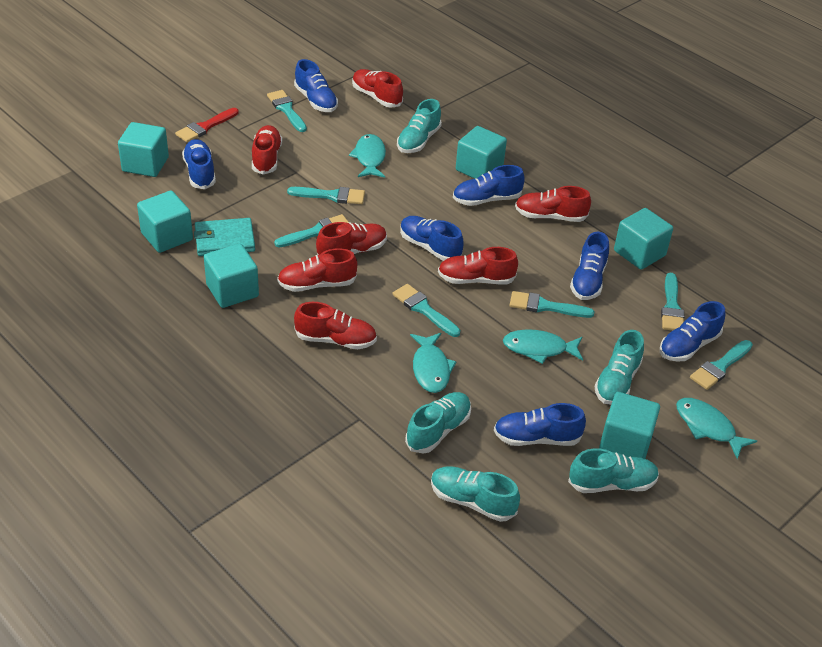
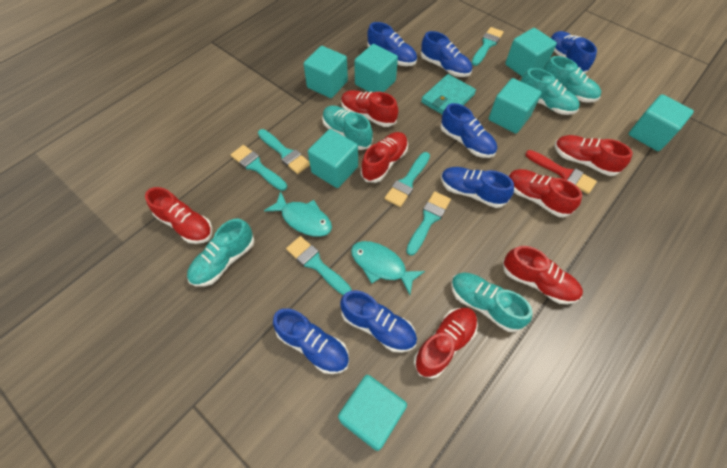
turquoise brush: [267,90,307,132] [274,214,349,247] [287,187,365,204] [393,284,460,337] [509,291,595,318] [661,273,685,331] [690,340,753,390] = 7 -> [231,145,287,191] [258,129,310,174] [286,236,352,295] [385,152,430,207] [406,191,451,256] [472,27,504,66] = 6
turquoise cube: [118,122,169,177] [137,191,193,253] [204,244,259,308] [456,126,507,179] [599,392,660,459] [614,208,673,270] = 6 -> [304,46,348,98] [308,129,358,188] [338,375,407,451] [354,44,398,92] [489,78,542,134] [505,28,557,76] [629,94,694,151] = 7
turquoise fish: [349,134,386,178] [410,333,457,393] [503,329,583,364] [676,398,757,459] = 4 -> [264,191,332,237] [351,241,425,295] = 2

